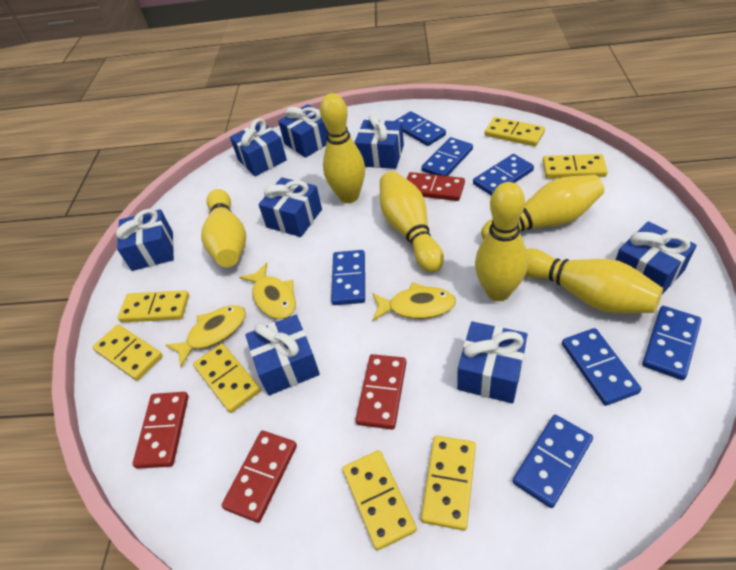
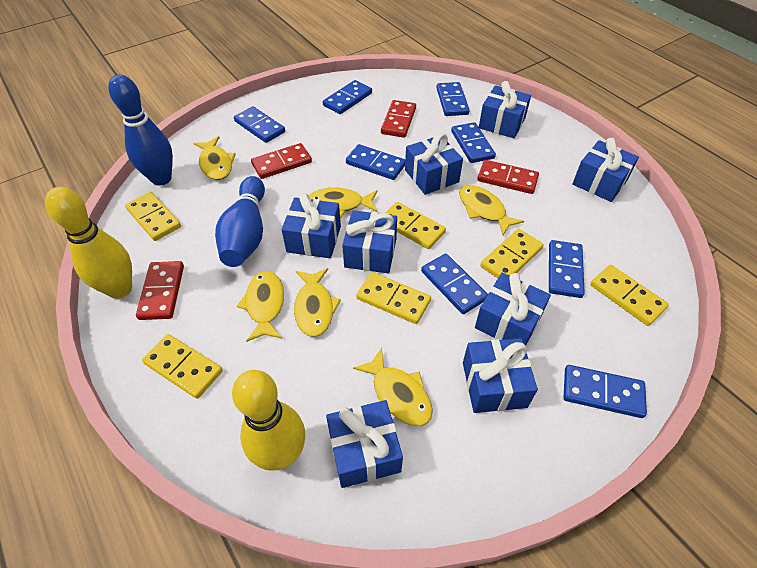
blue bowling pin: none = 0 -> [108,74,173,186] [215,176,265,267] = 2
blue domino: [331,250,365,305] [395,111,446,146] [421,137,473,176] [473,154,534,195] [512,415,593,508] [562,328,641,406] [642,306,702,380] = 7 -> [234,106,285,143] [323,80,372,114] [346,144,405,180] [421,254,488,314] [436,82,470,116] [451,122,496,163] [549,240,585,298] [564,365,647,418] = 8
yellow bowling pin: [201,189,246,267] [320,93,365,203] [380,171,444,272] [475,182,528,301] [481,175,604,240] [525,249,663,313] = 6 -> [45,187,132,299] [232,370,305,471] = 2
yellow domino: [92,324,163,381] [118,290,189,322] [193,344,261,413] [342,450,417,550] [421,436,476,531] [485,117,545,146] [543,154,608,179] = 7 -> [125,192,181,241] [142,334,223,399] [356,272,431,324] [385,202,446,249] [480,229,543,278] [590,265,669,326] = 6
yellow fish: [165,305,246,367] [239,262,296,319] [372,282,456,321] = 3 -> [193,136,236,180] [237,271,284,342] [294,268,341,337] [309,188,377,218] [353,348,433,426] [459,185,524,235] = 6

